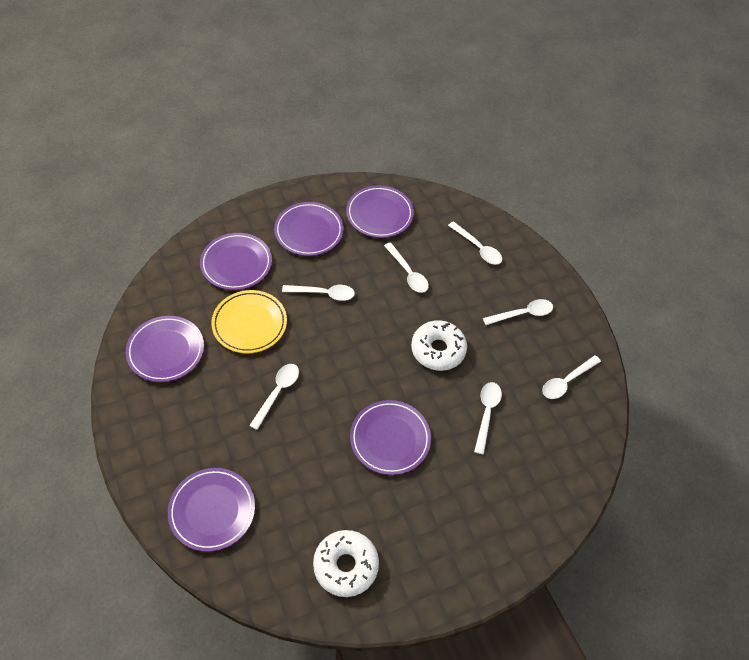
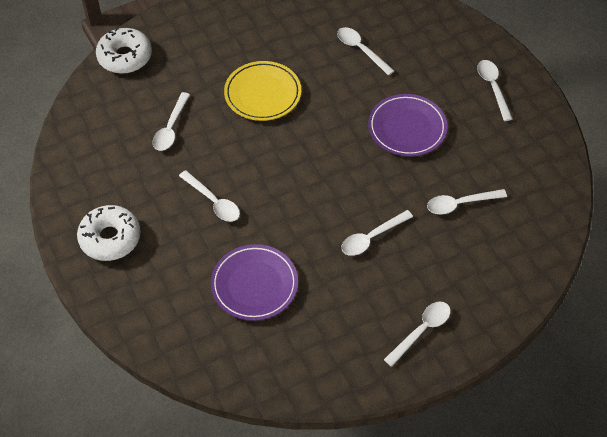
purple plate: [126,316,204,382] [168,468,255,552] [200,233,272,290] [274,202,344,256] [346,186,414,238] [350,400,431,475] = 6 -> [211,244,298,321] [368,94,447,157] = 2

